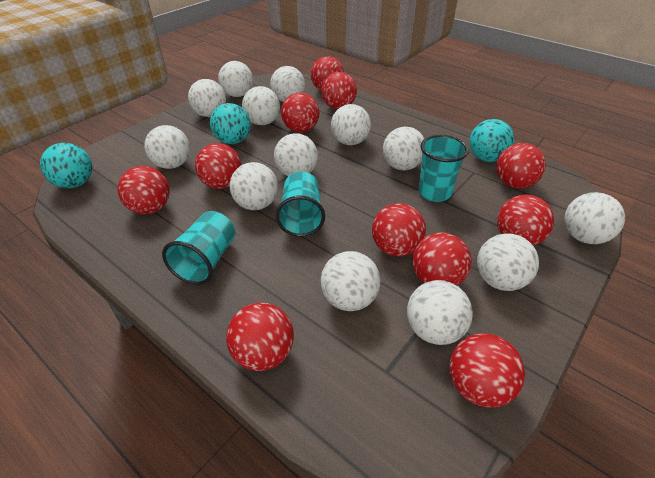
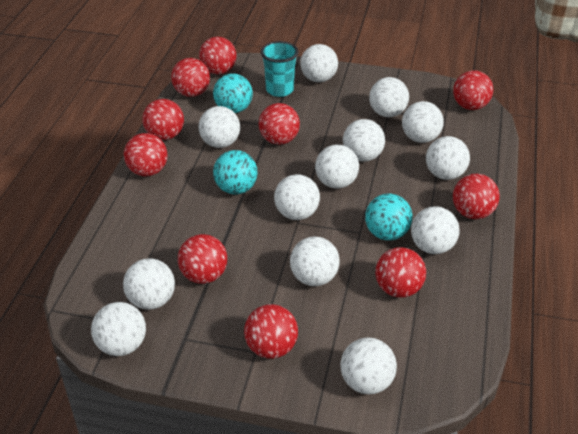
red ball: [117,166,170,214] [195,143,241,189] [226,303,294,371] [281,92,319,132] [311,56,344,90] [321,72,357,109] [372,203,426,257] [412,233,472,286] [449,333,525,408] [496,143,546,189] [497,195,554,246] = 11 -> [124,133,167,176] [142,99,184,140] [171,58,210,97] [178,234,227,284] [199,37,236,74] [244,304,298,359] [258,103,300,145] [375,247,426,298] [453,70,493,110] [453,174,500,219] = 10
turquoise cup: [162,211,235,285] [275,171,325,237] [418,135,469,202] = 3 -> [261,41,299,97] = 1

